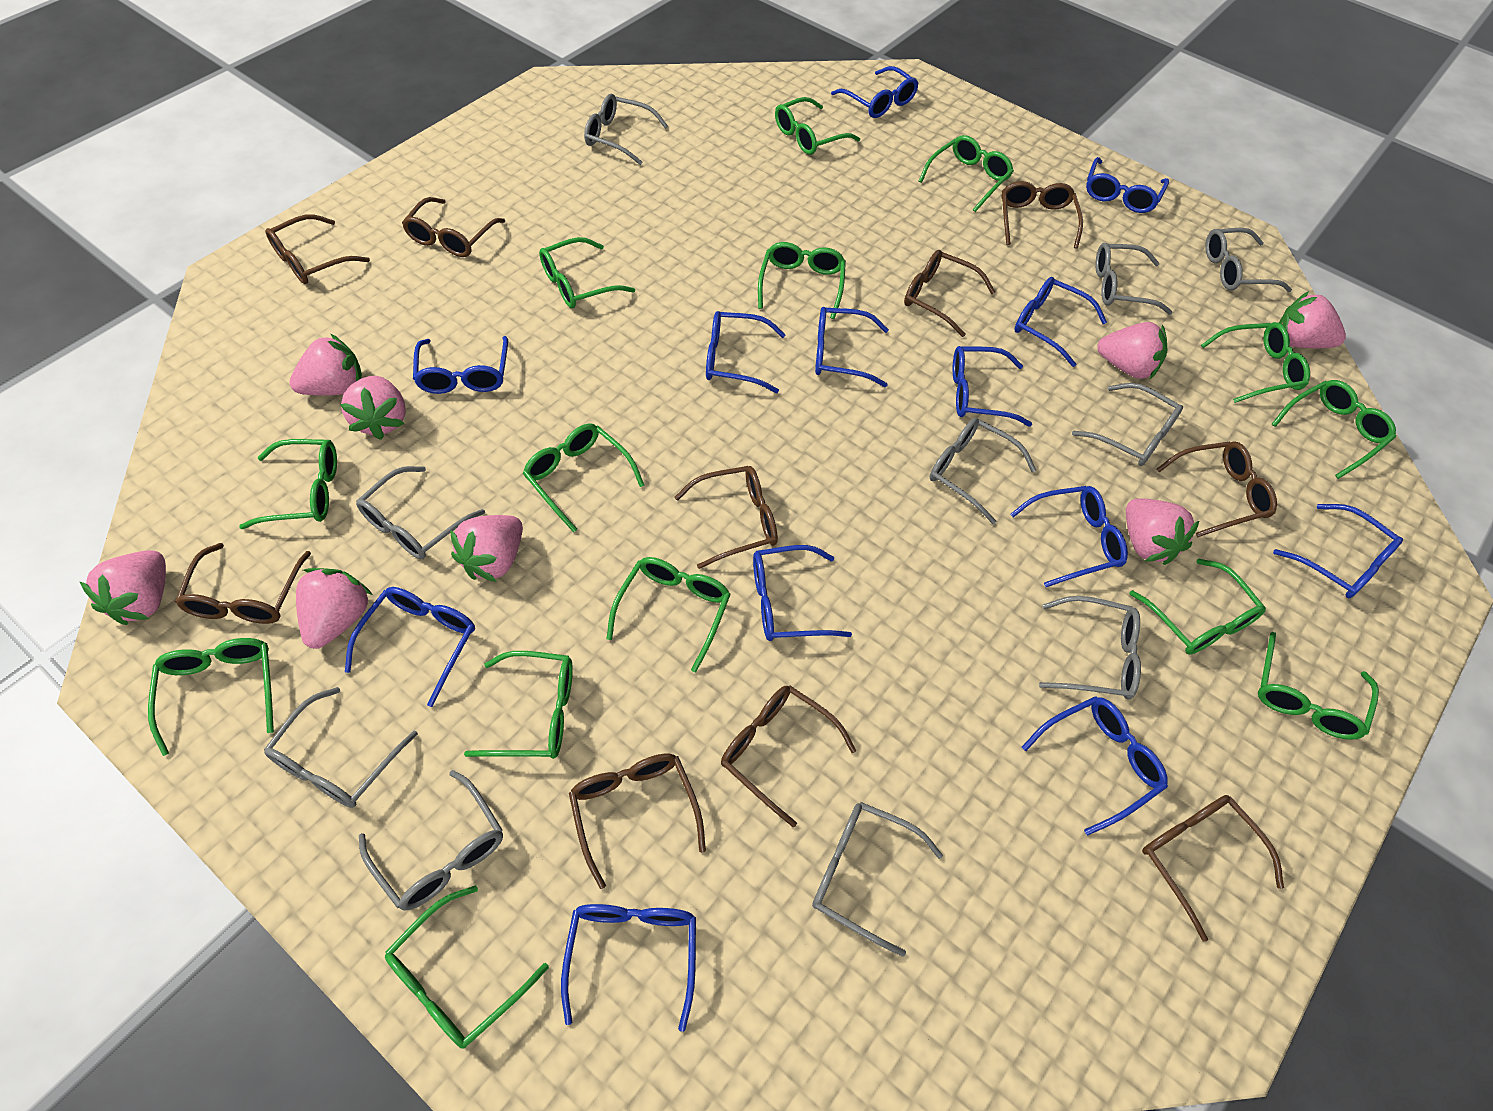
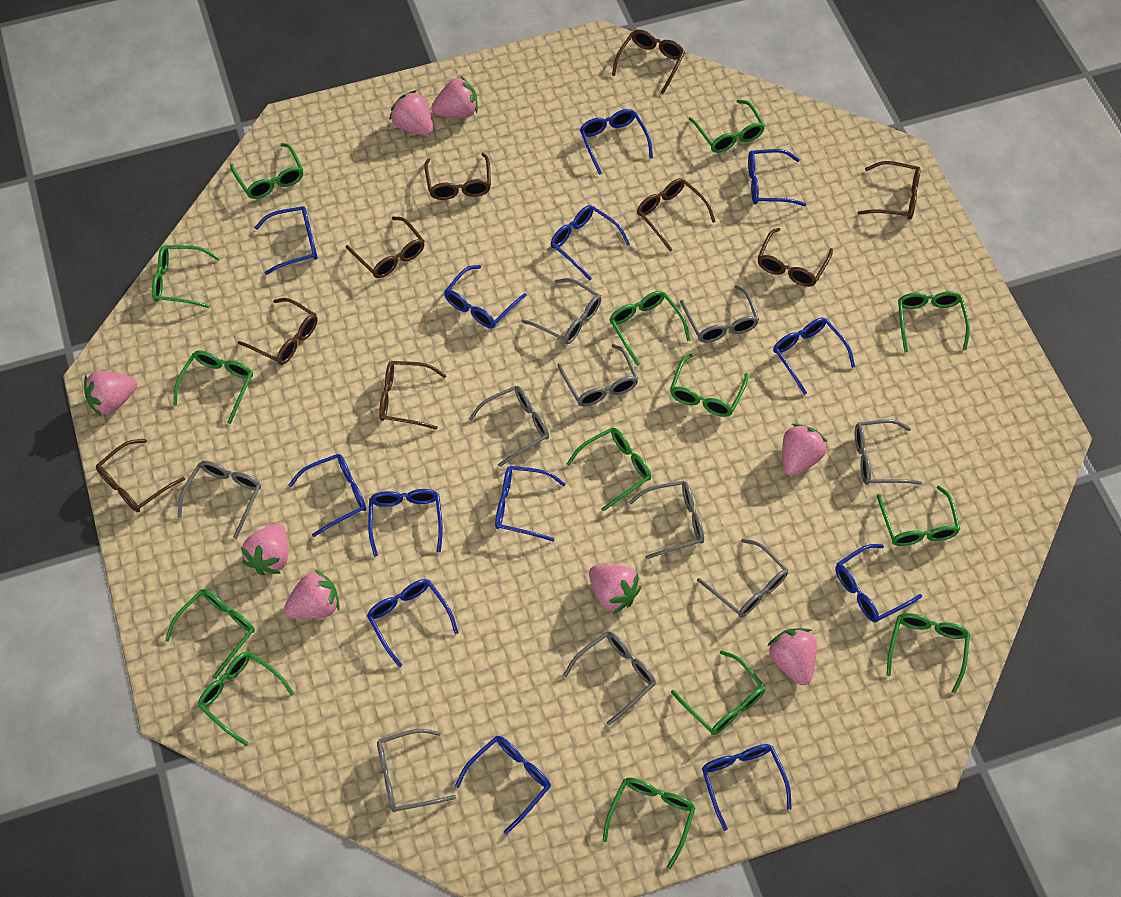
brown glasses: [175,543,311,624] [265,214,370,284] [402,197,505,257] [569,753,706,889] [674,466,778,569] [721,686,856,827] [904,250,995,337] [1001,181,1083,249] [1142,795,1284,942] [1157,441,1277,538] = 10 -> [96,439,185,512] [238,298,317,365] [346,217,425,278] [379,361,447,430] [424,153,491,200] [612,30,685,94] [637,178,716,251] [758,228,833,287] [858,161,921,220] = 9

